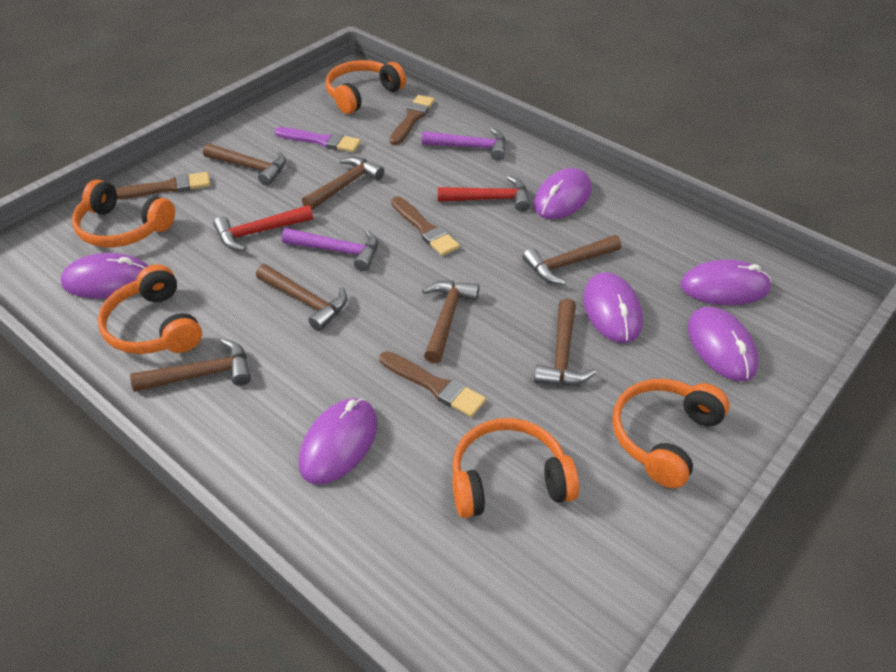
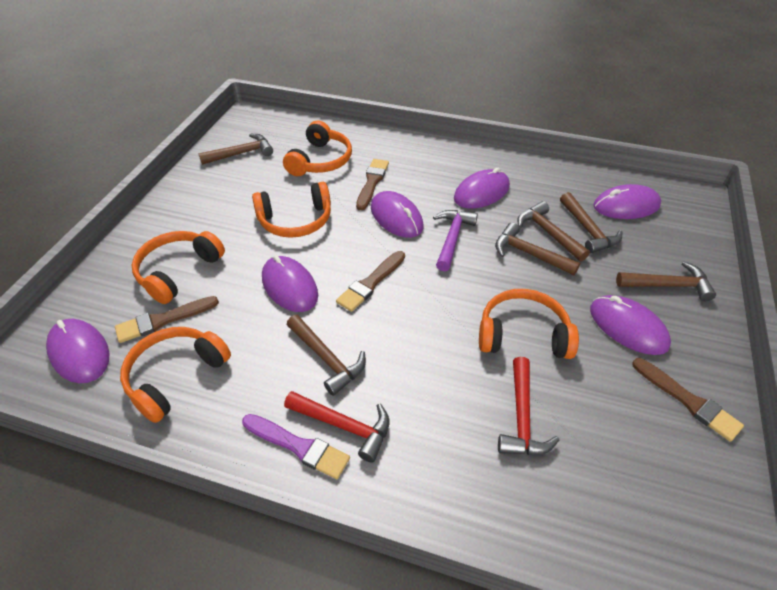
brown hammer: [130,338,251,392] [203,143,286,186] [256,264,347,331] [302,157,384,210] [422,281,480,363] [523,235,621,285] [534,299,596,385] = 7 -> [198,134,273,165] [287,315,366,396] [495,223,580,275] [517,201,590,261] [560,192,622,254] [616,262,716,301] = 6
purple hammer: [282,228,378,271] [422,128,506,161] = 2 -> [433,210,478,271] = 1

